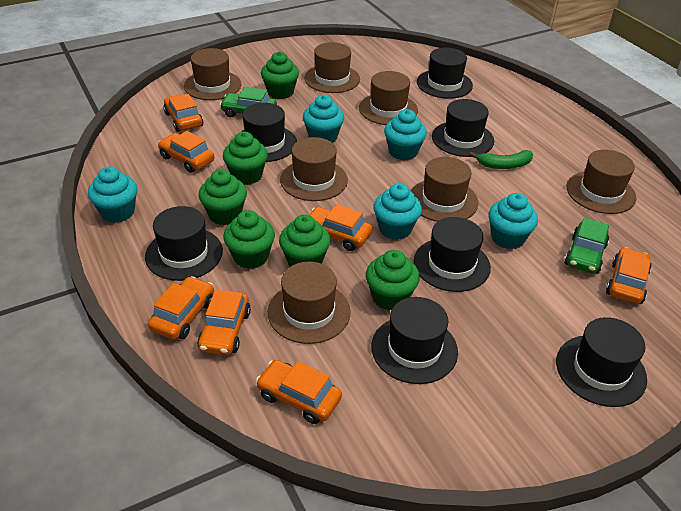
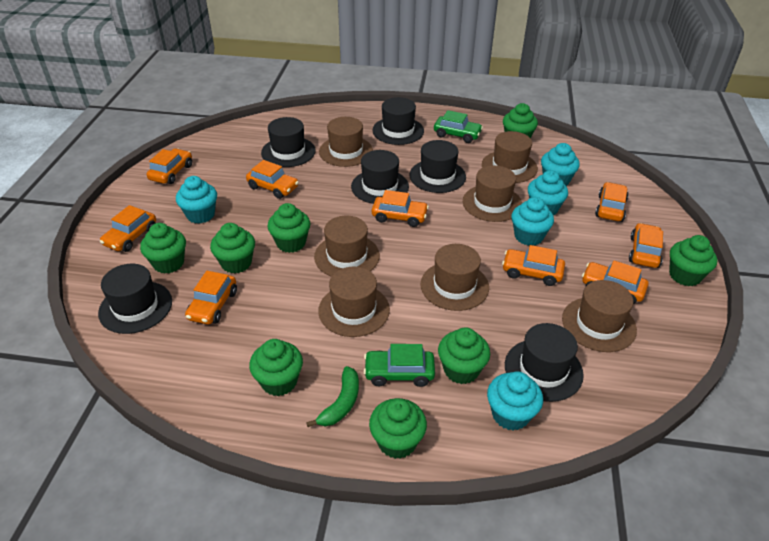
black hat: [145,206,223,281] [241,103,297,162] [371,297,458,384] [414,217,491,292] [417,48,473,99] [432,99,494,157] [556,317,647,407] = 7 -> [98,264,172,334] [261,117,316,167] [351,150,409,204] [372,97,424,145] [410,140,466,193] [505,323,584,402] = 6
green cupcake: [199,169,247,225] [223,132,268,185] [223,210,275,269] [261,52,299,99] [279,215,330,267] [366,250,420,310] = 6 -> [140,223,186,274] [210,223,255,274] [249,339,303,396] [267,203,311,253] [369,398,427,459] [438,327,490,384] [503,103,538,139] [669,235,718,286] = 8
orange car: [148,276,214,340] [158,131,215,173] [164,94,203,132] [197,290,251,355] [256,360,342,424] [309,204,372,251] [606,247,652,304] = 7 -> [100,205,156,252] [147,148,192,184] [185,271,237,324] [246,160,299,199] [372,190,429,227] [502,245,565,286] [582,260,649,304] [595,182,629,222] [629,223,663,268] = 9

